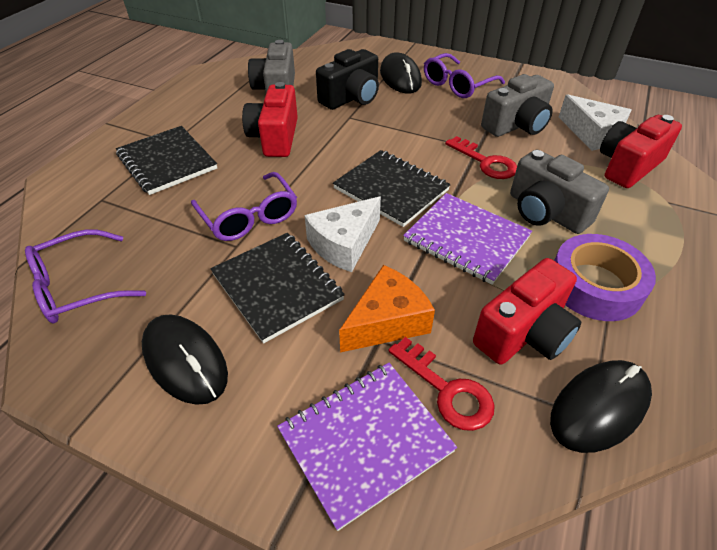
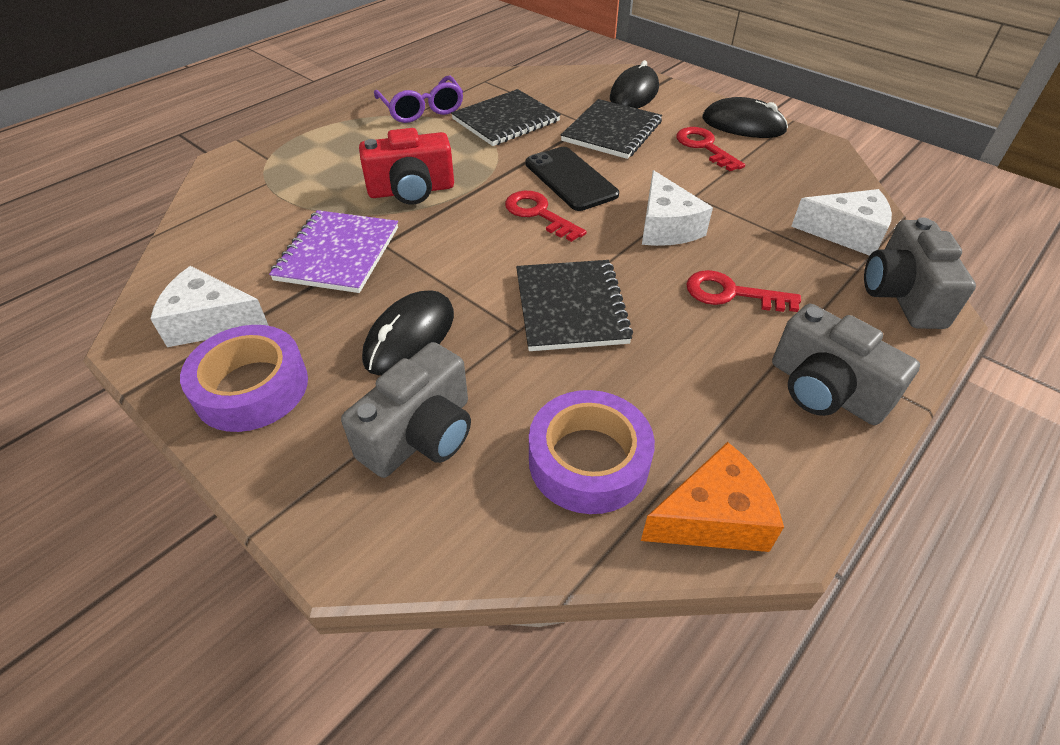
black camera: [316,49,379,110] = 1 -> none = 0
black phone: none = 0 -> [526,147,619,211] = 1
purple glasses: [25,229,146,323] [191,172,297,241] [424,53,505,98] = 3 -> [374,76,463,123] = 1
purple notebook: [277,363,457,531] [403,193,532,285] = 2 -> [269,210,398,293] = 1
purple tape: [554,234,656,321] = 1 -> [180,325,308,432] [529,390,655,514] = 2
red camera: [242,82,298,157] [473,258,581,365] [600,115,682,188] = 3 -> [359,128,454,205] = 1
red key: [388,337,495,431] [445,136,517,179] = 2 -> [505,191,587,242] [676,127,745,171] [686,270,801,312] = 3
white cheese: [305,197,381,272] [559,94,631,151] = 2 -> [150,266,269,347] [642,170,713,246] [791,189,892,256] = 3

